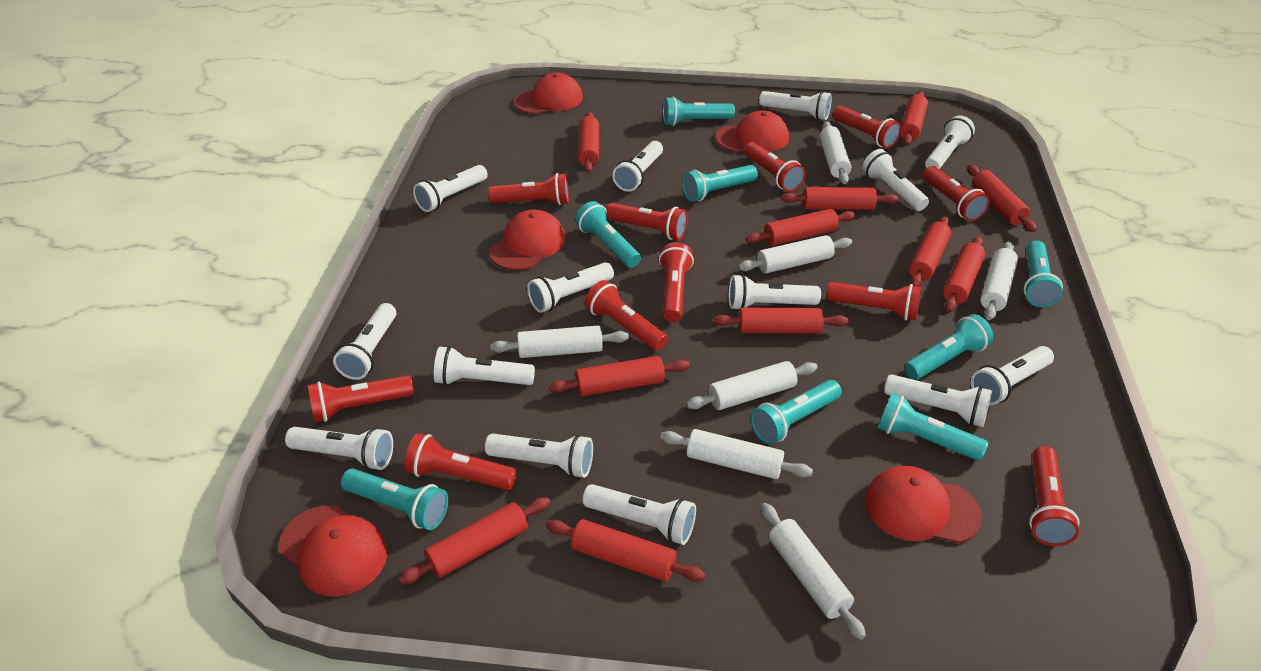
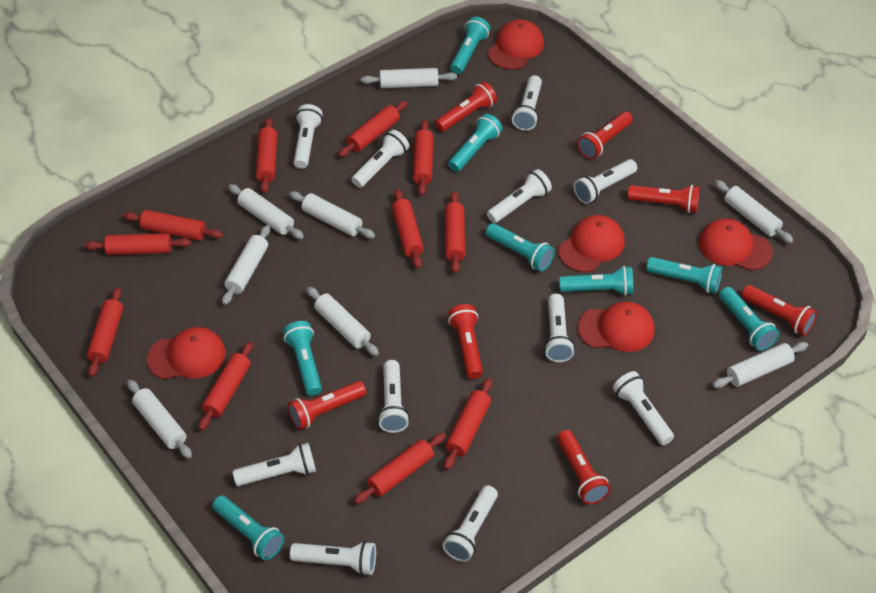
red flashlight: [308,375,414,422] [404,433,517,490] [488,173,569,205] [585,280,668,351] [606,203,688,240] [659,242,694,322] [744,142,806,192] [827,282,921,321] [833,106,901,148] [923,166,990,221] [1029,446,1080,546] = 11 -> [288,381,366,430] [435,81,497,132] [448,304,483,379] [557,430,611,504] [577,111,633,159] [627,185,700,213] [742,285,817,336] = 7
white flashlight: [285,427,393,470] [333,303,396,380] [413,165,488,212] [434,346,535,385] [485,434,593,478] [527,262,614,313] [582,484,696,545] [613,141,663,192] [729,274,821,310] [759,91,832,120] [862,149,929,211] [884,374,992,427] [925,115,975,169] [971,346,1054,405] = 14 -> [233,443,316,486] [290,541,376,576] [294,104,323,169] [351,130,409,188] [377,360,410,433] [442,485,498,562] [487,169,552,223] [512,75,542,131] [544,293,575,362] [574,159,637,204] [613,371,674,445] = 11
white rolling pin: [490,326,629,358] [660,429,813,479] [686,361,818,410] [738,235,852,273] [760,503,866,640] [820,121,851,184] [980,241,1018,320] = 7 -> [127,380,192,459] [222,225,270,305] [228,184,304,239] [289,191,375,239] [307,287,379,356] [361,68,457,88] [712,342,808,388] [715,180,793,243] = 8

